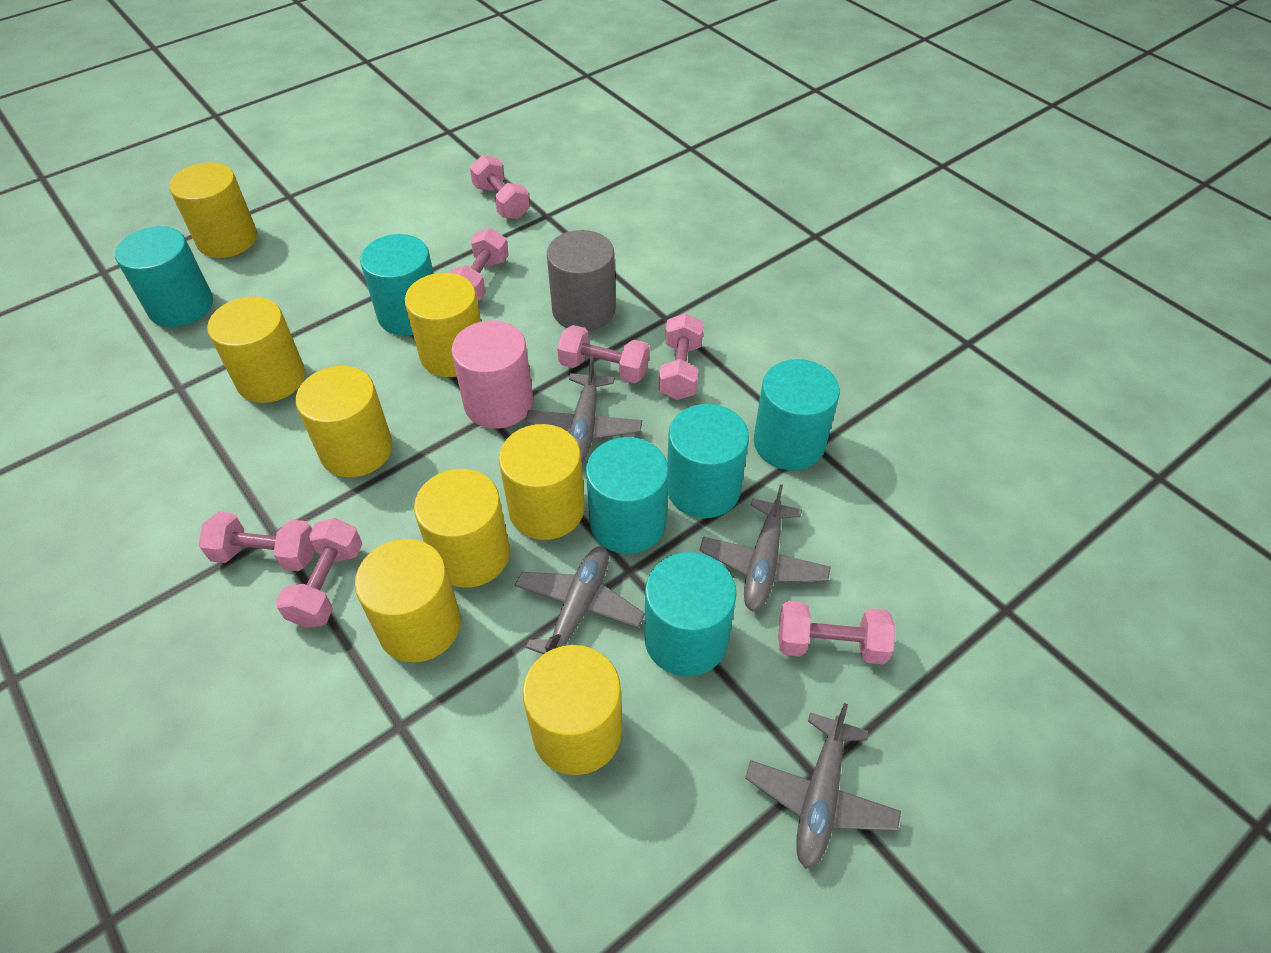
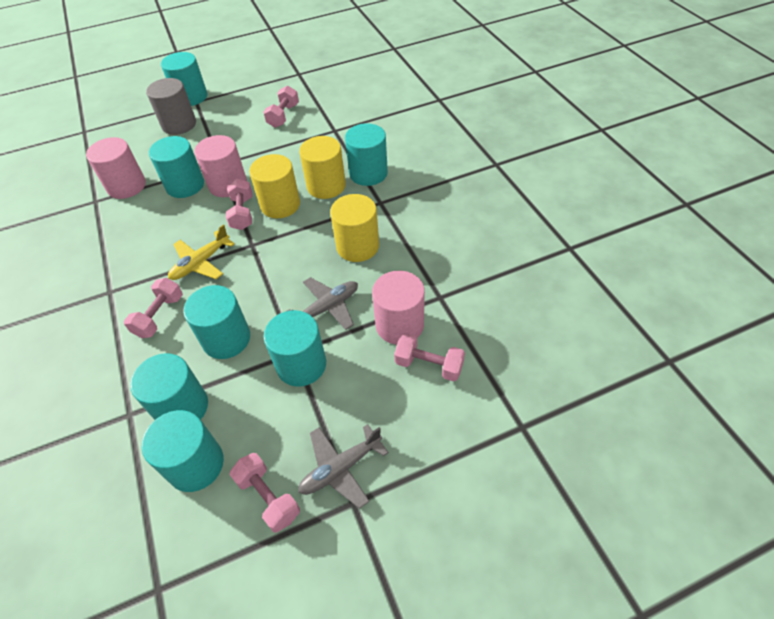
grey plane: [515,547,645,654] [525,356,642,463] [699,484,831,611] [745,703,901,869] = 4 -> [287,277,358,330] [298,424,389,509] = 2
pink cylinder: [451,320,533,429] = 1 -> [86,137,146,199] [194,135,247,197] [372,271,425,345] = 3
pink dumbbell: [199,512,314,571] [276,518,362,628] [449,228,509,301] [470,155,530,219] [557,325,649,383] [659,313,704,400] [778,601,895,664] = 7 -> [124,278,183,338] [226,179,252,230] [229,453,300,533] [263,86,299,128] [394,333,465,382] = 5
turquoise cylinder: [115,226,213,327] [360,234,434,336] [586,437,669,554] [644,552,737,677] [667,404,749,518] [754,359,840,470] = 6 -> [130,353,208,420] [141,410,224,492] [149,136,204,198] [161,52,207,106] [183,285,250,359] [263,310,326,387] [345,123,388,186] = 7
yellow cylinder: [169,162,257,258] [207,296,305,403] [296,366,393,477] [355,539,461,662] [405,273,481,377] [414,469,510,588] [499,424,585,540] [522,645,622,775] = 8 -> [249,154,300,218] [299,136,346,199] [330,194,379,262] = 3
yellow plane: none = 0 -> [168,224,235,280] = 1

